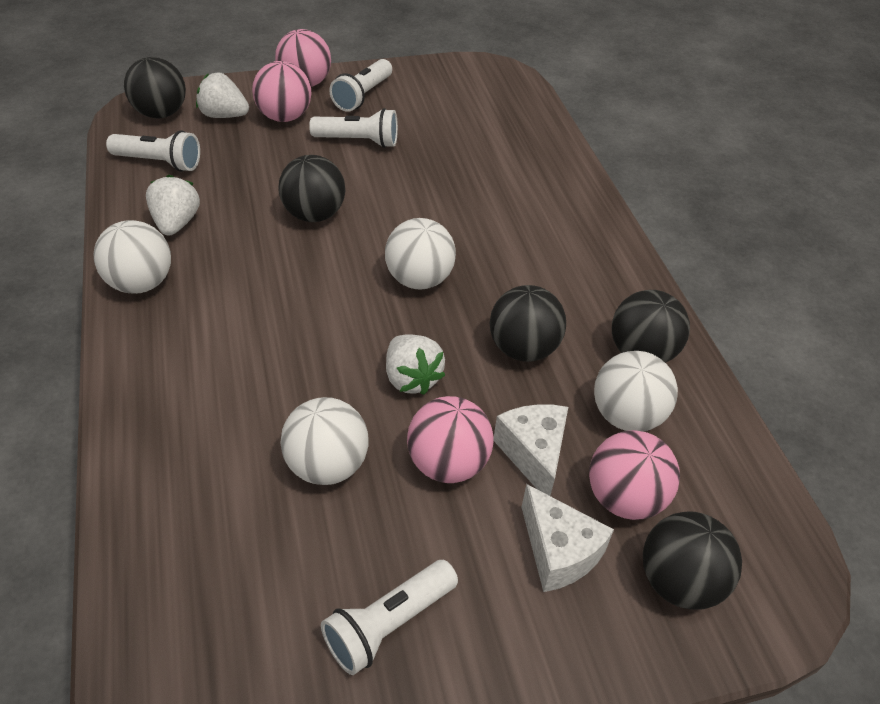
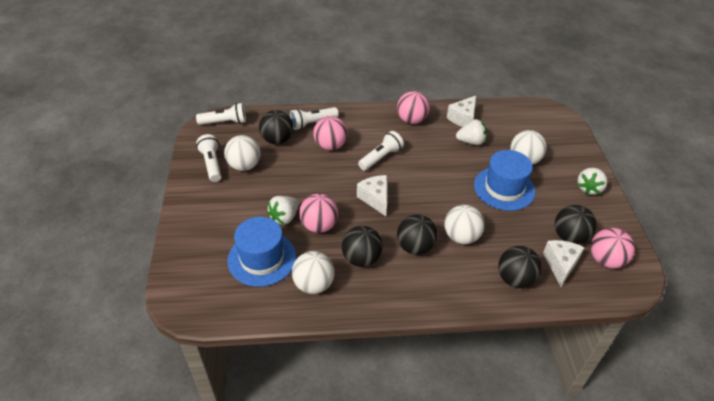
blue hat: none = 0 -> [227,217,296,287] [474,150,535,211] = 2
white cheese: [493,404,568,496] [522,484,614,592] = 2 -> [357,175,387,216] [447,96,476,127] [543,240,585,287] = 3

